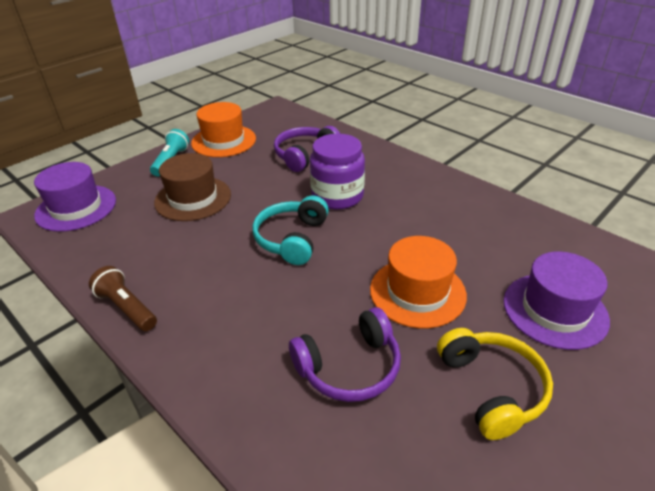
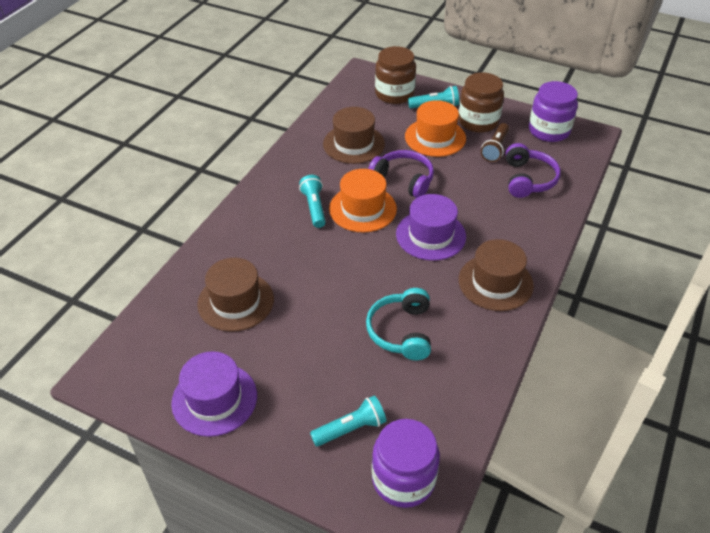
brown hat: [154,153,231,221] = 1 -> [197,258,274,332] [323,107,385,164] [459,239,534,311] = 3
brown jar: none = 0 -> [375,46,416,104] [458,73,504,133] = 2
purple jar: [310,134,365,210] = 1 -> [372,419,440,508] [529,81,578,142] = 2
turquoise flashlight: [150,129,189,177] = 1 -> [299,175,326,228] [310,395,386,447] [408,86,459,109] = 3
yellow headphones: [437,328,553,440] = 1 -> none = 0

